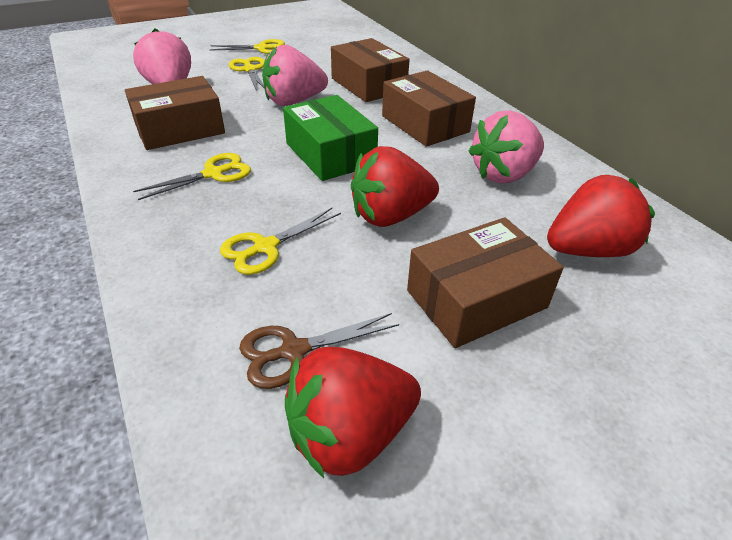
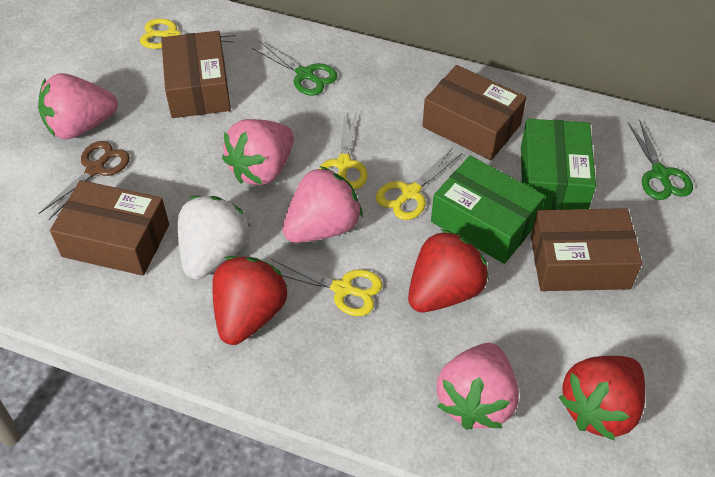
green box: [283,95,378,181] = 1 -> [431,156,545,264] [521,119,596,210] = 2
green scissors: none = 0 -> [252,42,338,96] [628,119,693,200] = 2
pink strawberry: [133,29,191,84] [262,45,328,106] [468,110,544,183] = 3 -> [38,73,118,139] [222,119,294,185] [283,166,363,243] [437,343,519,430] = 4
white strawberry: none = 0 -> [178,196,250,279] = 1

